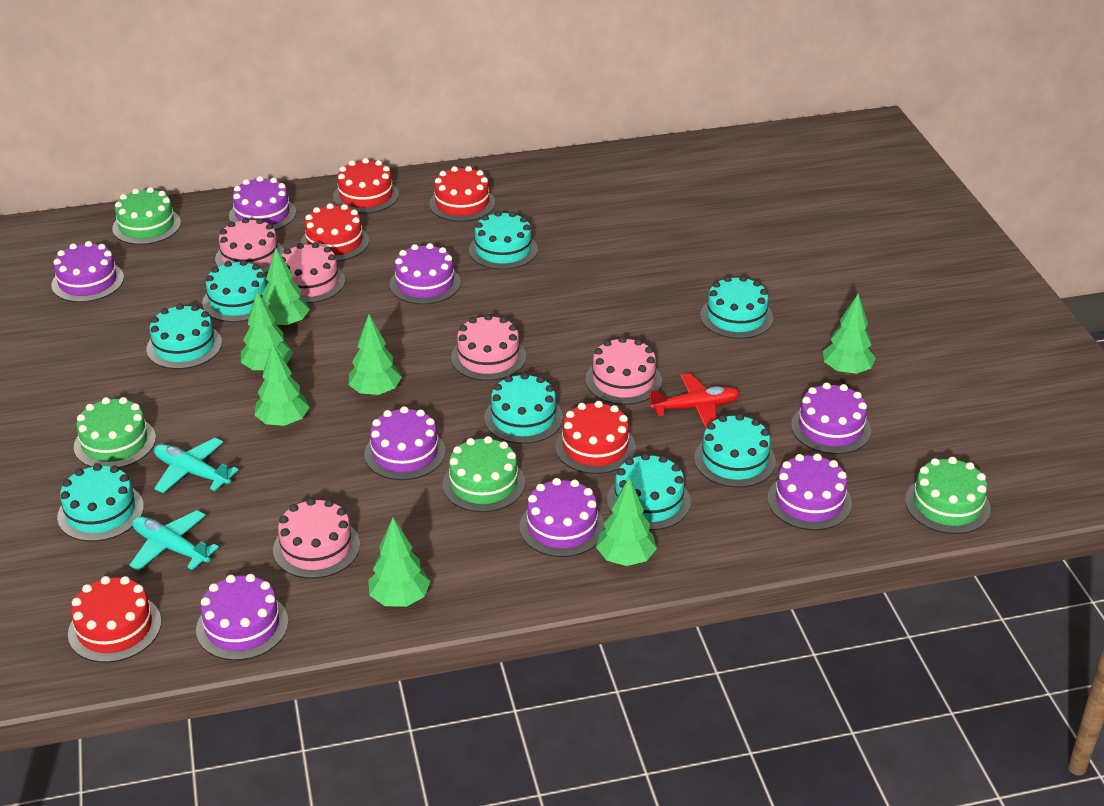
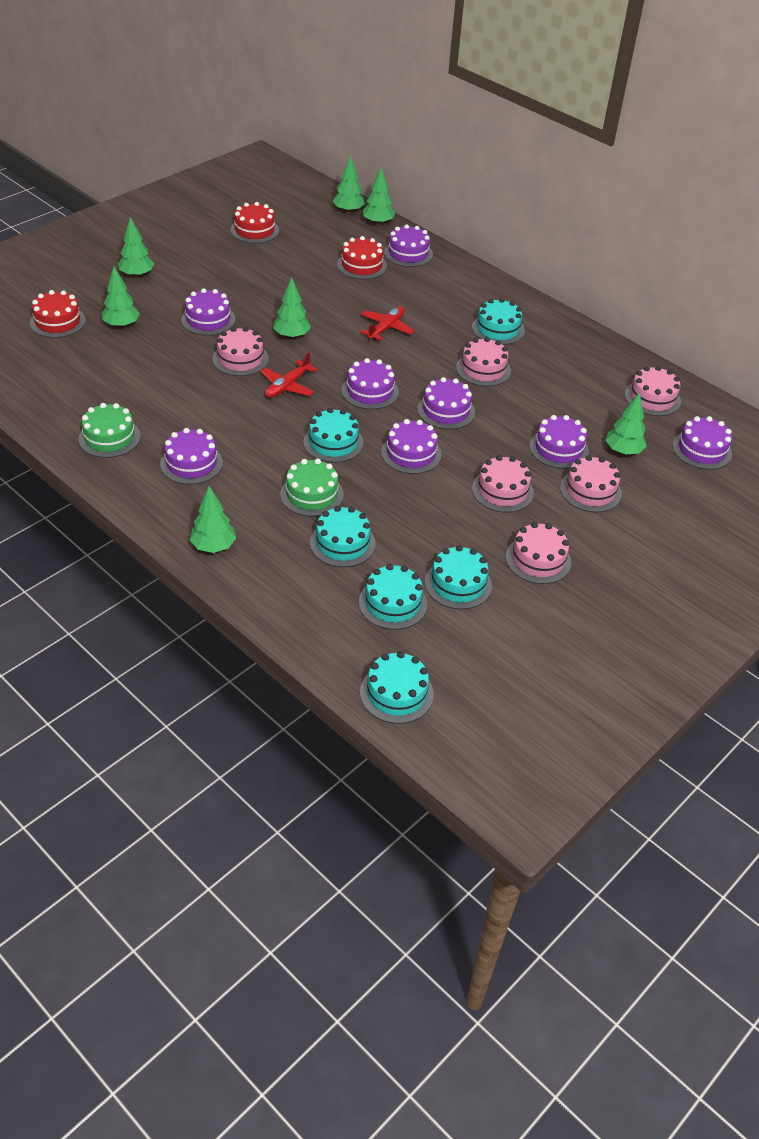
green cake: [74,397,156,468] [112,187,181,245] [442,436,525,512] [905,457,991,534] = 4 -> [78,403,141,458] [280,458,343,517] = 2
pink cake: [215,217,284,274] [273,498,360,579] [281,242,345,303] [451,314,526,381] [585,336,662,405] = 5 -> [213,327,269,376] [456,337,511,387] [472,455,534,513] [506,522,571,584] [560,455,622,512] [625,366,681,416] = 6
red cake: [68,576,161,663] [300,203,369,261] [333,158,399,214] [429,166,495,222] [555,401,636,474] = 5 -> [30,290,86,338] [230,202,279,243] [337,236,387,280] = 3
red plane: [649,373,740,428] = 1 -> [260,352,318,398] [361,306,414,341] = 2
turquoise cake: [57,463,144,542] [146,304,222,369] [202,260,267,322] [469,211,538,270] [484,373,563,444] [607,453,691,530] [694,413,776,488] [700,275,773,339] = 8 -> [303,408,364,463] [310,506,376,567] [359,564,427,630] [360,651,434,724] [425,545,492,609] [472,298,525,345] = 6
turquoise plane: [129,510,219,571] [154,438,238,493] = 2 -> none = 0

